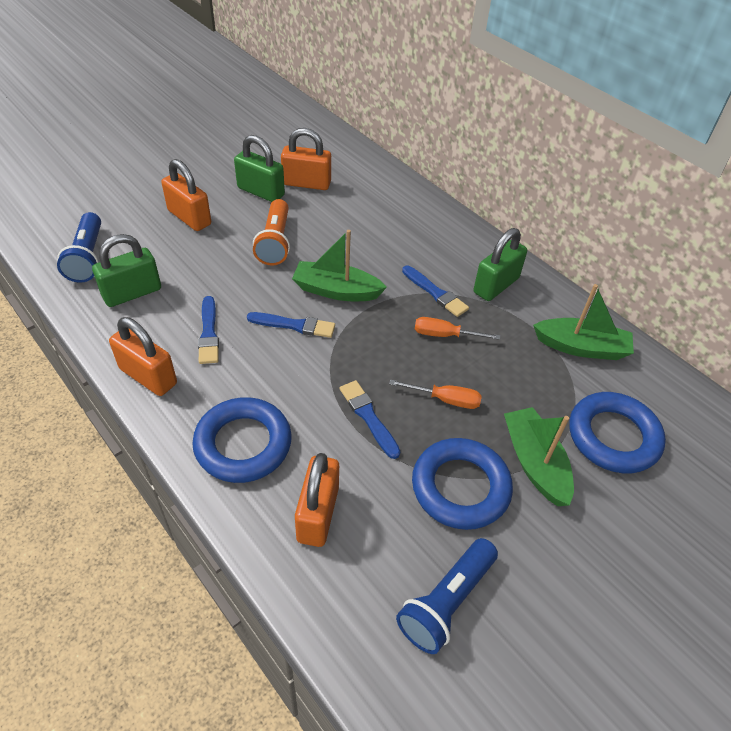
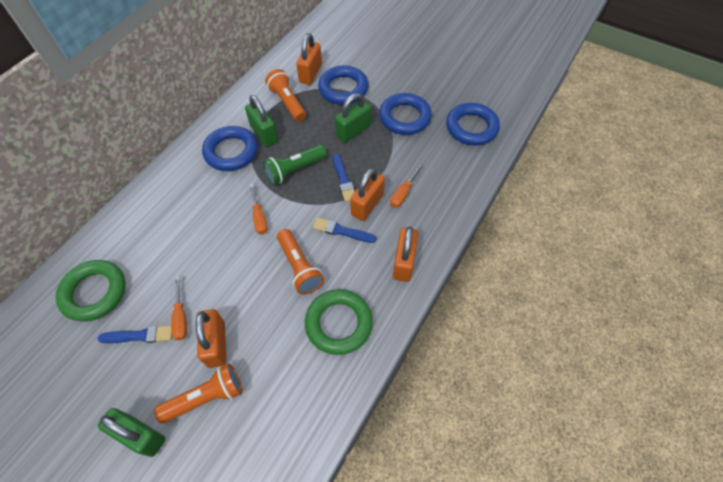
blue brush: [198,296,219,364] [247,312,335,338] [340,380,400,459] [402,266,469,317] = 4 -> [97,326,172,343] [313,218,376,243] [333,154,355,202] = 3
blue flashlight: [57,212,101,283] [396,538,498,654] = 2 -> none = 0
blue ring: [192,397,292,483] [412,438,513,530] [569,392,666,473] = 3 -> [202,126,258,171] [318,65,369,104] [379,93,432,135] [446,103,500,146] = 4
green boat: [292,230,387,301] [504,407,574,506] [533,284,634,360] = 3 -> none = 0
green flashlight: none = 0 -> [263,145,327,185] = 1
green ring: none = 0 -> [56,260,126,321] [305,289,373,355] = 2
orange flashlight: [253,199,290,266] = 1 -> [154,364,242,424] [265,69,306,122] [277,229,324,294] = 3
orange screwdriver: [389,379,482,409] [415,317,500,340] = 2 -> [171,276,187,340] [250,184,268,234] [390,164,423,208] = 3

